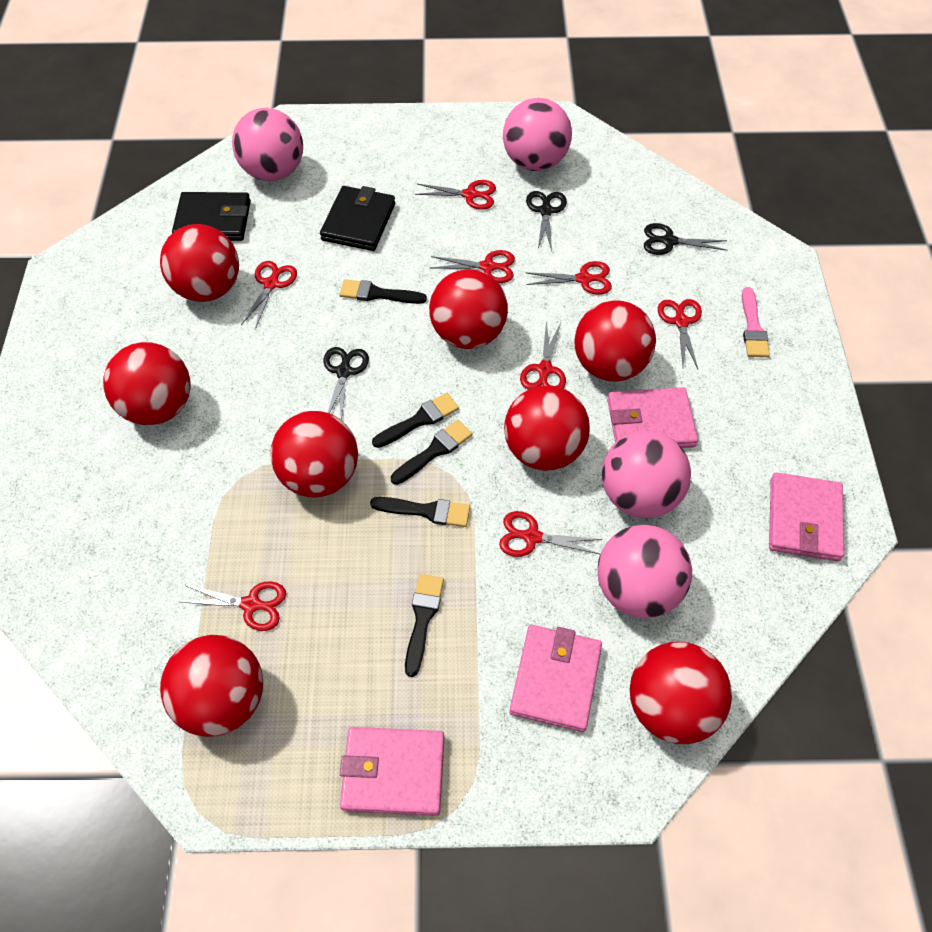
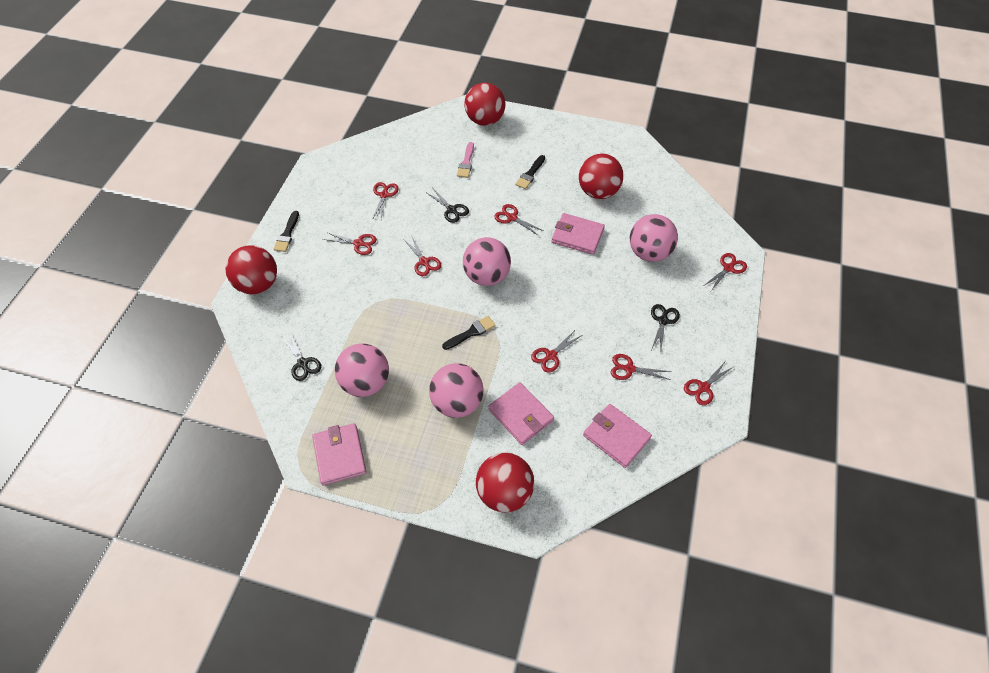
black brush: [339,279,427,304] [370,497,470,527] [372,393,459,448] [391,420,473,485] [405,574,444,677] = 5 -> [273,211,299,252] [442,316,496,350] [515,155,545,189] = 3
black wallet: [172,192,251,241] [320,186,395,251] = 2 -> none = 0
red ball: [103,342,191,425] [160,224,239,302] [160,635,263,737] [270,411,358,498] [429,269,508,349] [504,386,590,471] [575,301,656,382] [630,642,732,744] = 8 -> [225,245,277,294] [464,82,506,126] [476,453,534,513] [579,154,623,199] = 4

